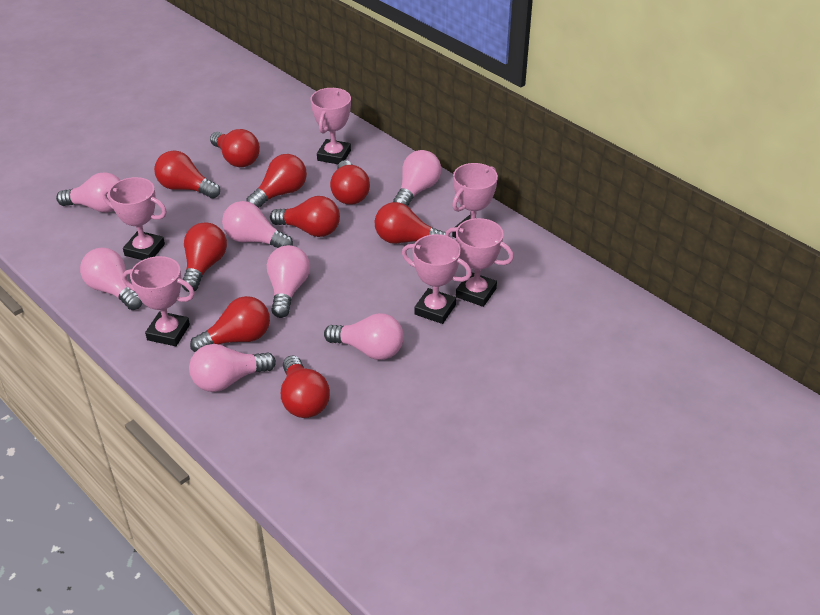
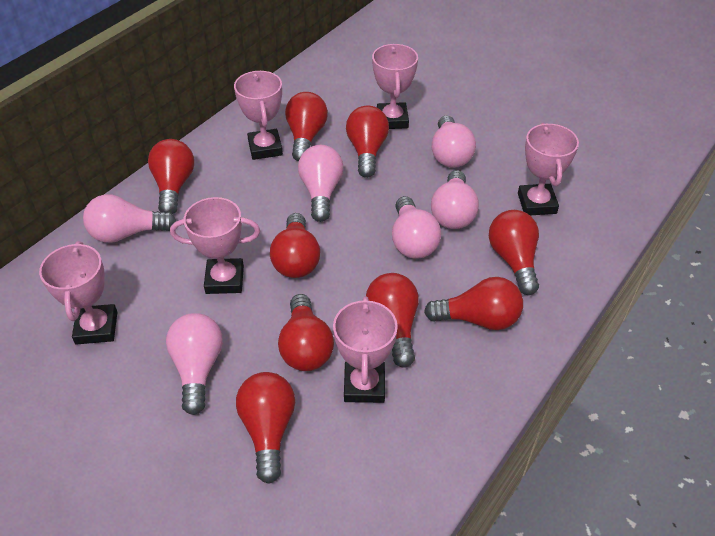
pink light bulb: [56,172,120,213] [80,248,143,310] [189,344,276,392] [222,201,293,248] [267,245,310,318] [324,313,404,360] [393,150,441,206] = 7 -> [83,194,176,243] [166,313,223,415] [298,145,343,222] [392,196,441,259] [431,115,476,168] [431,170,479,229] = 6

